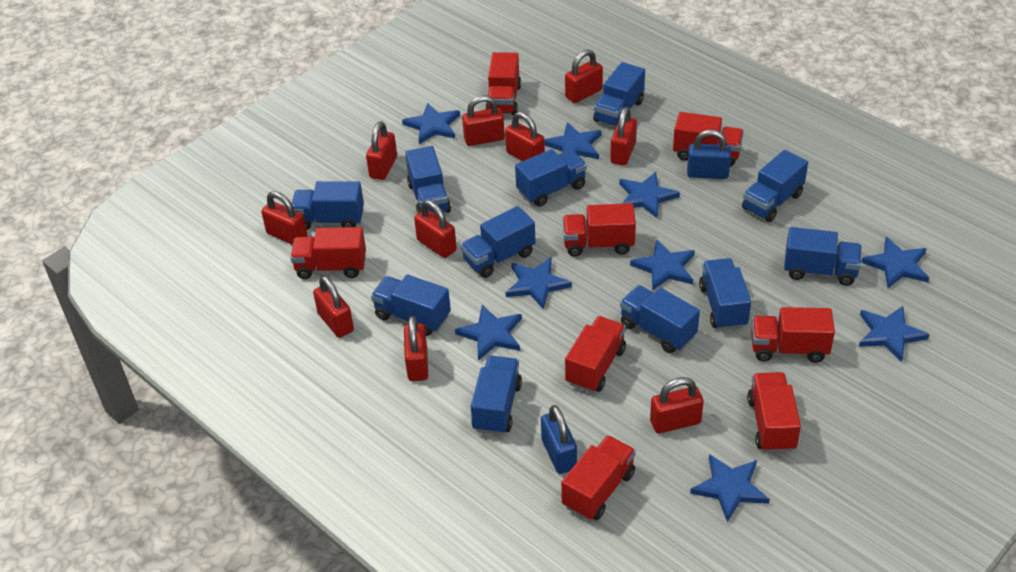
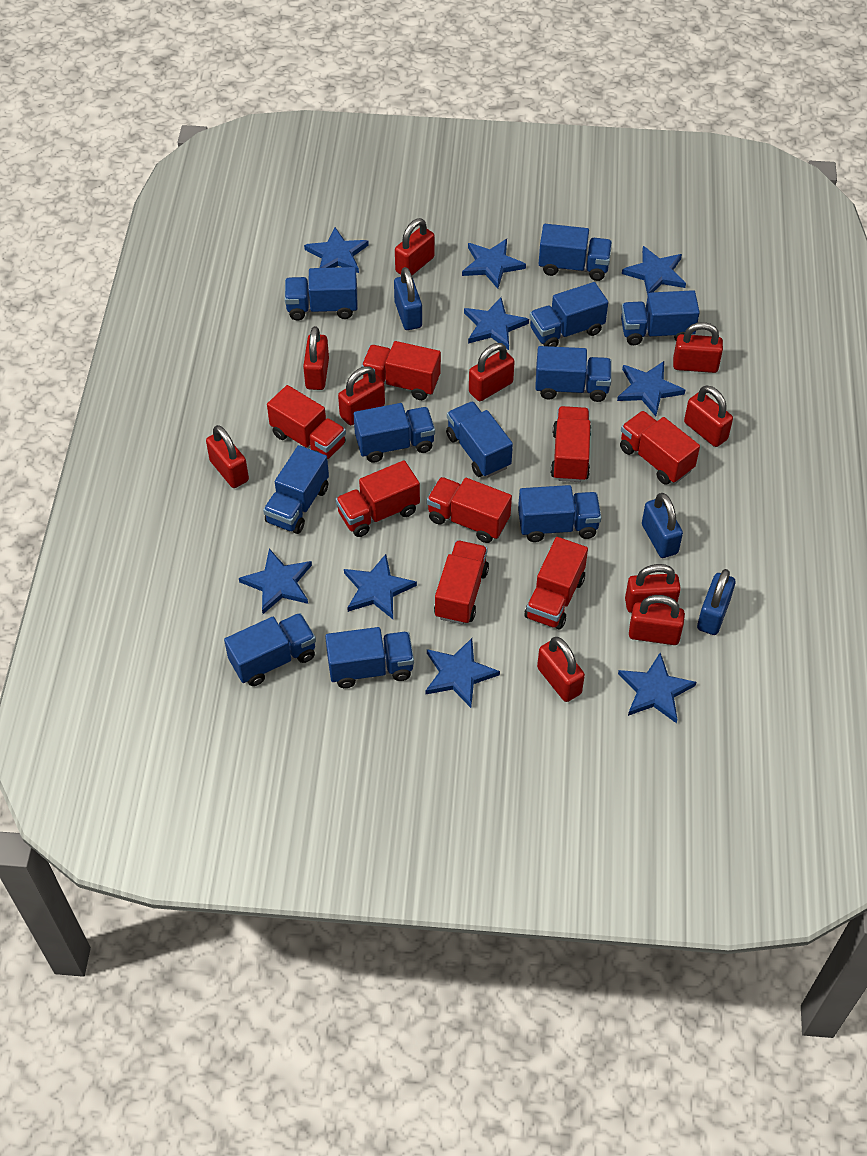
blue padlock: [541,405,577,474] [687,129,731,179] = 2 -> [394,267,422,330] [642,493,683,558] [697,569,735,635] = 3

